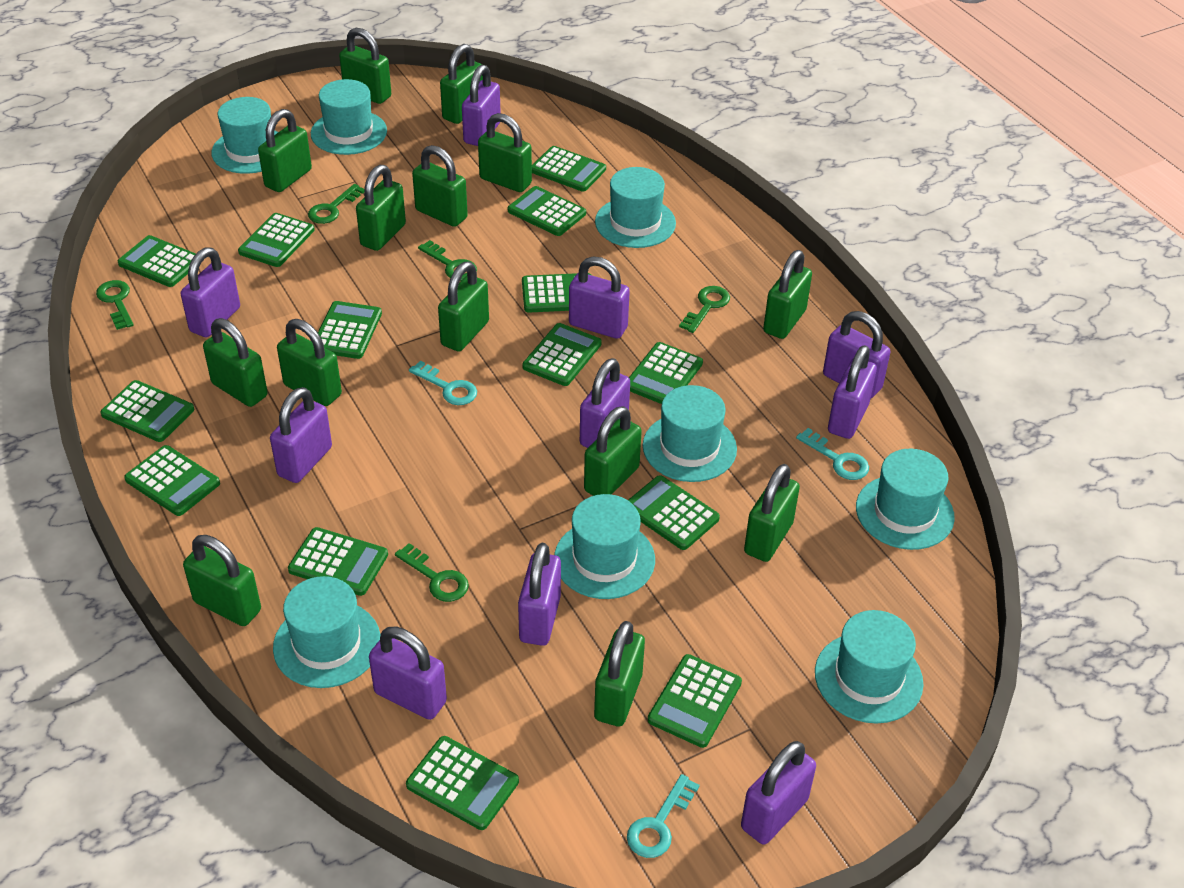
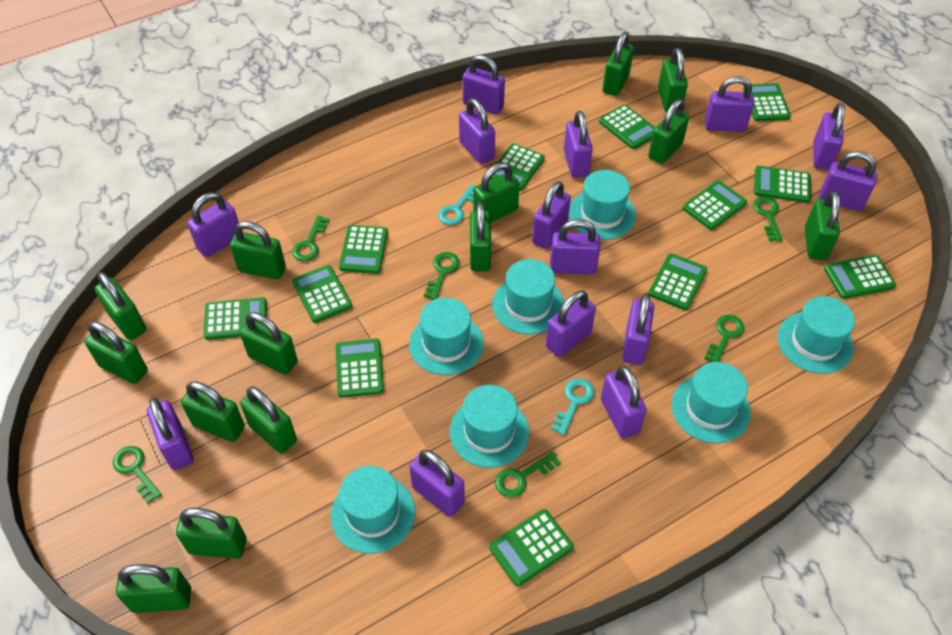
green calculator: [100,380,194,442] [118,235,196,287] [124,445,220,516] [238,213,315,267] [288,527,388,596] [318,301,382,359] [406,736,519,830] [508,186,586,236] [522,273,591,312] [522,323,602,386] [532,146,606,192] [628,475,720,550] [629,342,703,404] [648,654,742,748] = 14 -> [204,297,267,340] [292,265,352,323] [336,339,384,398] [339,225,388,274] [489,509,574,586] [490,144,545,191] [599,104,656,149] [648,253,707,310] [683,181,747,230] [743,83,791,121] [754,166,811,203] [824,255,896,299] = 12
green key: [96,280,133,330] [308,184,364,224] [395,543,469,602] [418,240,477,281] [679,286,730,333] = 5 -> [113,446,162,504] [292,216,329,261] [424,252,460,300] [495,451,561,497] [704,315,745,362] [753,197,783,241] = 6
purple padlock: [181,247,240,337] [270,387,332,483] [369,627,447,720] [462,65,501,146] [518,543,561,646] [569,257,630,339] [580,358,630,448] [741,741,816,845] [823,311,891,398] [828,345,877,439] = 10 -> [147,398,194,470] [187,193,239,258] [409,450,465,517] [459,98,495,164] [463,55,505,115] [532,181,571,249] [546,291,596,357] [550,219,601,274] [564,111,593,178] [601,366,647,438] [622,293,654,365] [705,76,754,132] [814,103,845,170] [819,151,877,211] = 14
turquoise hat: [211,97,278,174] [273,576,381,688] [311,79,387,155] [554,494,655,599] [595,167,676,248] [643,385,737,482] [815,610,923,723] [856,449,955,550] = 8 -> [331,466,415,554] [409,298,484,375] [450,385,529,468] [492,259,564,334] [569,170,636,240] [671,362,751,443] [777,296,855,374] = 7
turquoise key: [409,361,477,405] [627,774,700,858] [796,428,869,480] = 3 -> [438,185,475,225] [551,378,594,435] = 2

